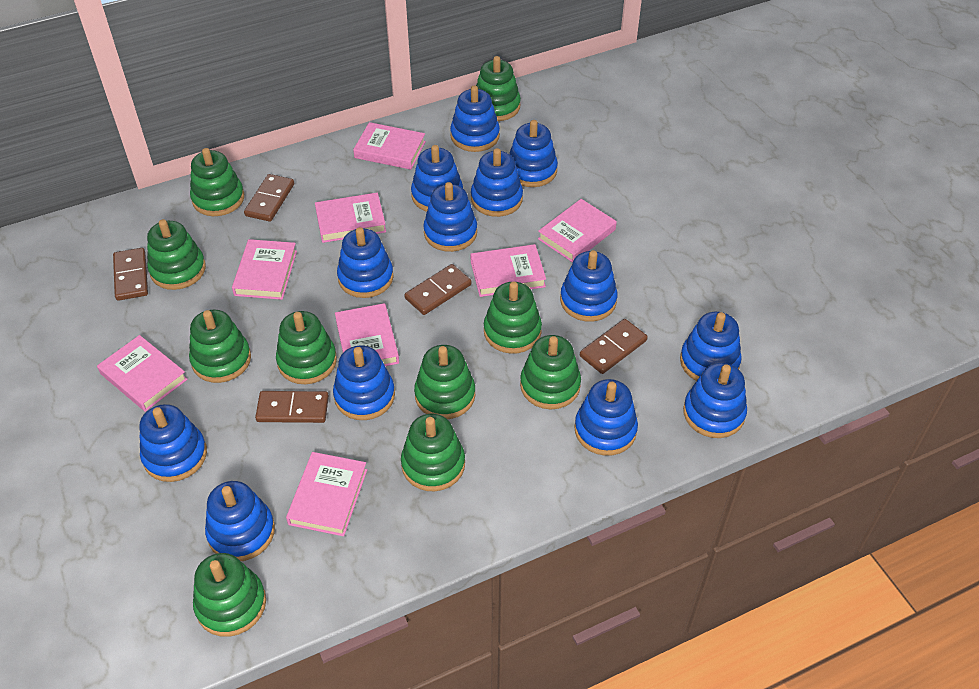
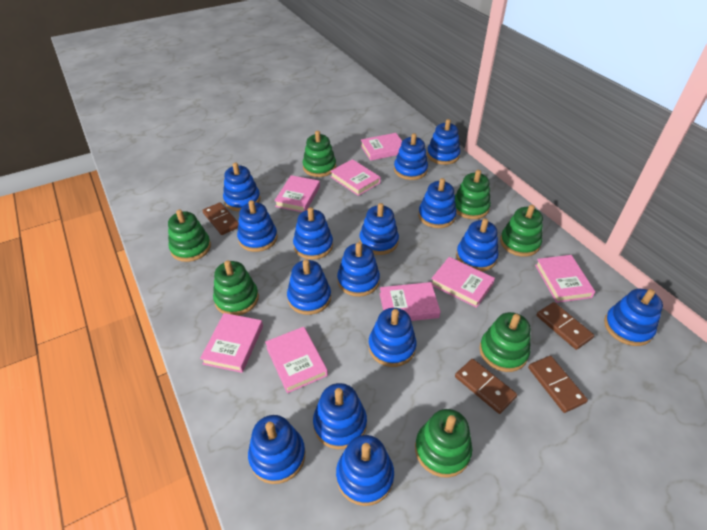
blue stacking toy: [139,404,207,482] [205,481,275,561] [333,345,395,420] [337,227,394,298] [411,145,463,212] [423,182,477,252] [450,85,500,152] [471,148,523,217] [510,120,558,187] [560,250,618,322] [575,379,638,456] [680,312,742,381] [683,363,747,438] = 13 -> [223,163,260,211] [237,200,278,252] [248,415,305,484] [287,259,331,315] [293,207,333,260] [313,383,367,449] [336,435,394,506] [337,242,380,297] [359,203,399,255] [369,308,416,367] [394,133,428,180] [418,178,457,228] [427,119,460,165] [456,218,499,271] [604,289,663,346] = 15
brown domino: [113,248,148,301] [244,174,294,222] [255,391,329,423] [404,264,472,315] [580,319,648,374] = 5 -> [202,202,239,235] [455,359,517,414] [528,356,588,413] [536,302,594,350] = 4
green stacking toy: [147,219,206,290] [189,310,251,383] [190,148,244,216] [193,553,266,637] [276,311,337,384] [401,414,465,491] [414,345,475,419] [476,56,521,121] [484,282,542,354] [520,335,581,409] = 10 -> [168,210,211,262] [213,261,259,316] [303,131,336,177] [415,409,472,478] [455,170,491,219] [479,312,531,372] [500,205,543,257] = 7

